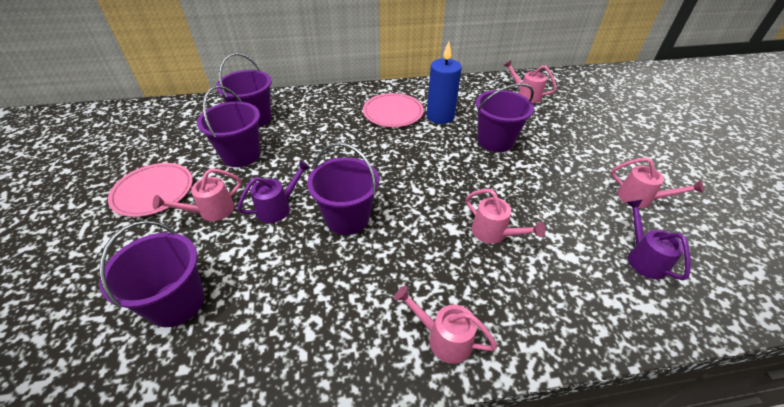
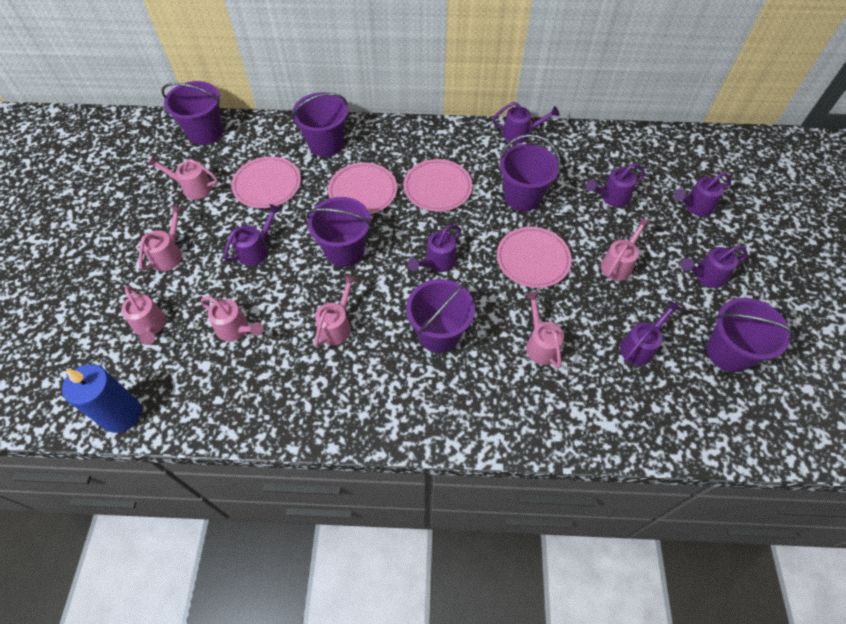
pink plate: [108,163,193,217] [363,93,424,127] = 2 -> [231,156,301,208] [328,163,397,214] [403,159,472,212] [497,227,572,288] = 4
pink watering can: [153,168,242,221] [394,286,497,364] [466,189,546,244] [503,60,557,103] [611,157,704,208] = 5 -> [121,286,166,345] [139,205,184,271] [148,156,218,200] [201,296,263,341] [315,275,357,347] [526,292,564,369] [601,217,651,281] = 7
purple bucket: [99,221,204,327] [197,86,260,167] [216,53,272,127] [307,142,379,235] [476,83,534,152] = 5 -> [161,81,223,145] [292,92,348,157] [306,197,371,267] [406,279,475,353] [499,134,561,211] [707,298,795,372] = 6
purple watering can: [237,160,311,223] [626,200,691,280] = 2 -> [223,204,281,266] [408,225,461,272] [493,102,560,144] [586,163,645,207] [620,300,681,366] [674,172,731,216] [681,245,748,288] = 7

